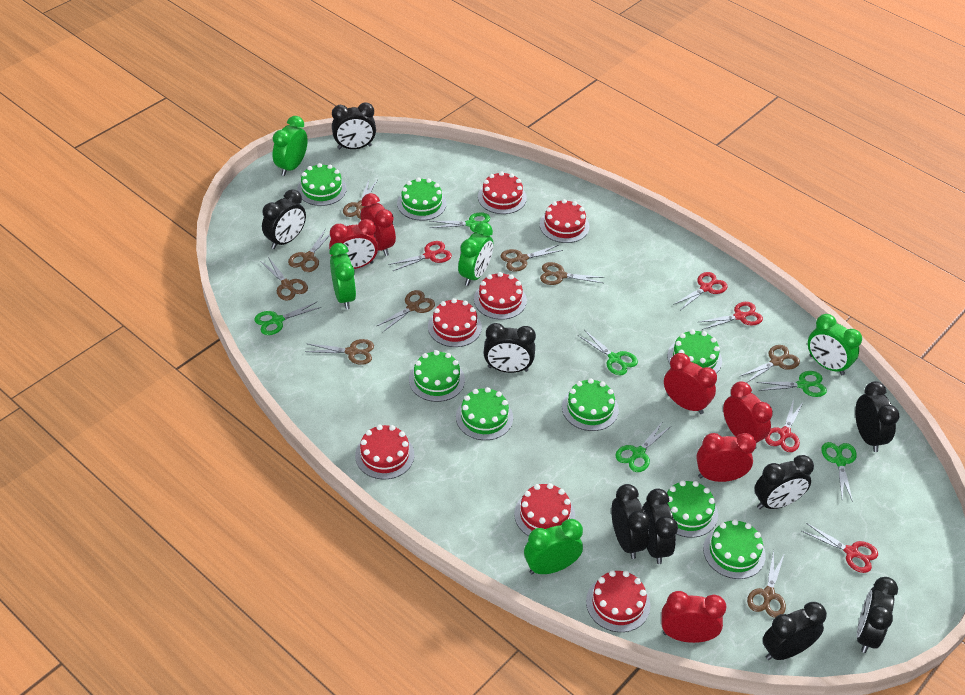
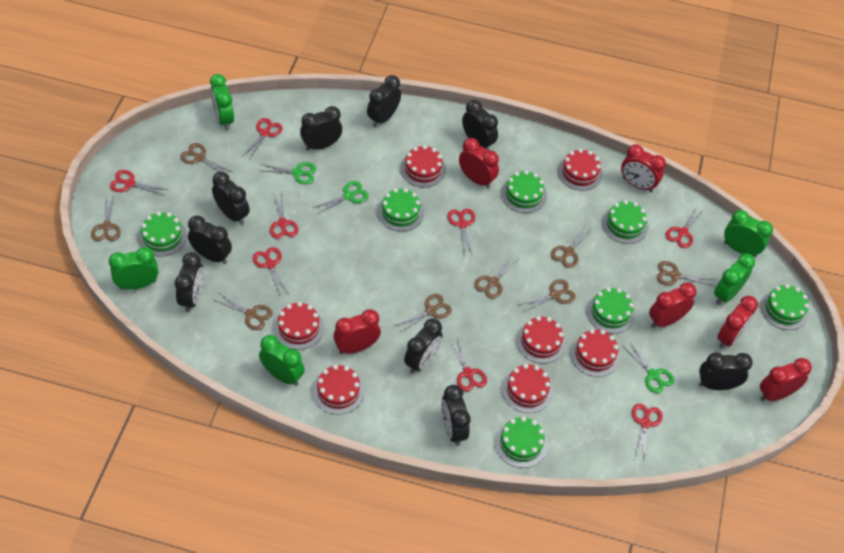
brown scissors: [260,257,308,301] [288,229,330,272] [305,339,374,365] [343,180,377,219] [377,290,435,332] [501,245,563,272] [540,262,605,285] [740,345,800,383] [747,550,786,618] = 9 -> [91,195,121,241] [180,143,232,172] [215,293,273,330] [395,294,452,333] [474,254,518,299] [519,279,576,313] [550,226,593,268] [657,261,715,286] = 8
green cake: [297,163,347,206] [397,178,447,221] [409,350,465,402] [456,387,513,440] [562,378,619,431] [666,480,718,538] [667,330,722,373] [703,519,766,579] = 8 -> [138,212,187,257] [377,188,424,231] [495,417,547,468] [501,170,547,213] [587,287,635,334] [602,200,648,244] [760,284,809,330] = 7
green scissors: [254,302,321,335] [430,212,490,232] [578,330,638,375] [615,421,671,472] [757,371,827,397] [821,442,857,502] = 6 -> [260,162,316,184] [313,181,369,214] [623,341,674,393] = 3
red scissors: [388,241,452,271] [673,272,727,310] [700,302,763,330] [765,399,804,452] [802,523,878,573] = 5 -> [110,170,169,195] [242,118,283,160] [253,247,288,295] [270,192,298,239] [447,209,475,254] [449,337,487,392] [632,404,662,459] [666,207,704,248] = 8

